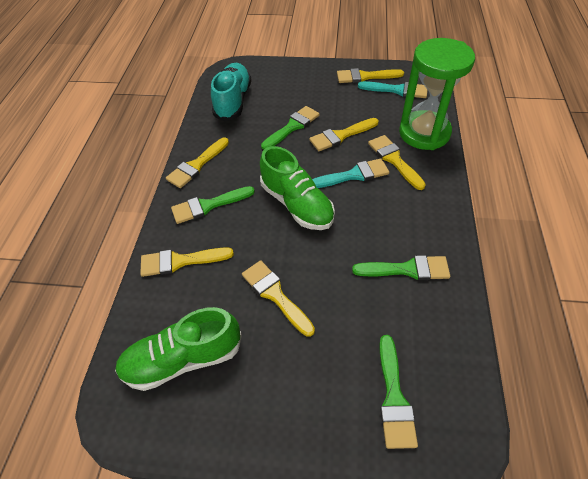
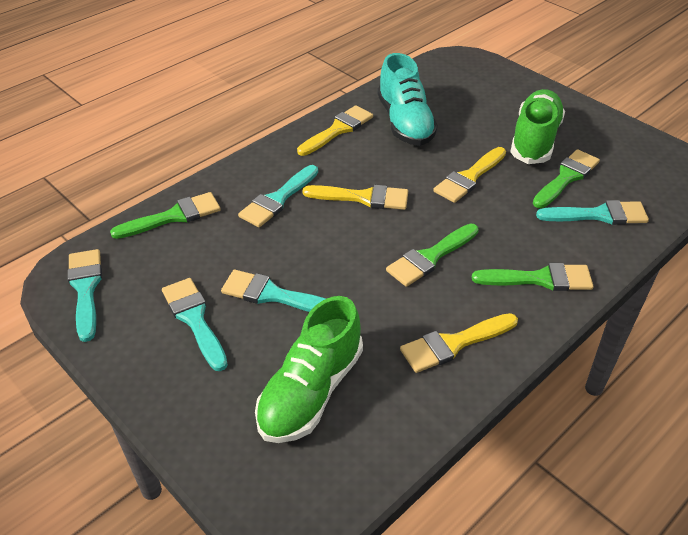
green hourglass: [399,38,475,150] = 1 -> none = 0
turquoise brush: [312,158,389,188] [358,81,427,98] = 2 -> [67,249,102,342] [162,278,228,371] [221,270,326,312] [238,165,318,227] [536,200,649,225] = 5
yellow brush: [140,247,234,277] [166,138,229,188] [242,260,315,337] [309,118,379,151] [337,68,404,83] [368,135,426,190] = 6 -> [297,105,373,156] [303,185,408,210] [400,313,518,373] [433,147,506,203] = 4

